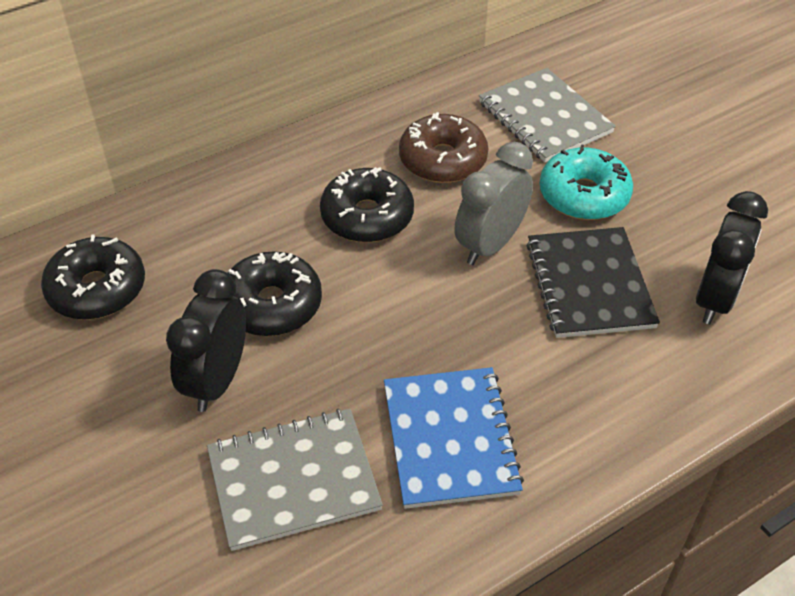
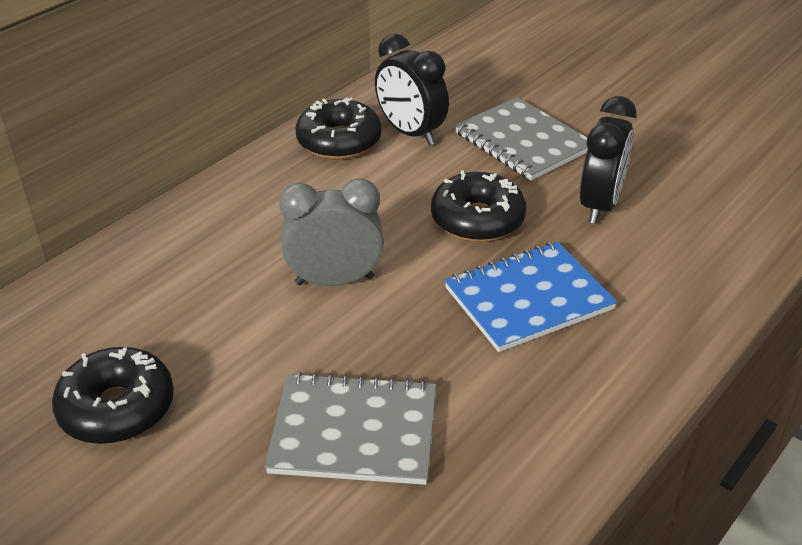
black notebook: [526,227,660,338] = 1 -> none = 0
brown donut: [399,112,488,183] = 1 -> none = 0
turquoise donut: [540,144,633,220] = 1 -> none = 0

